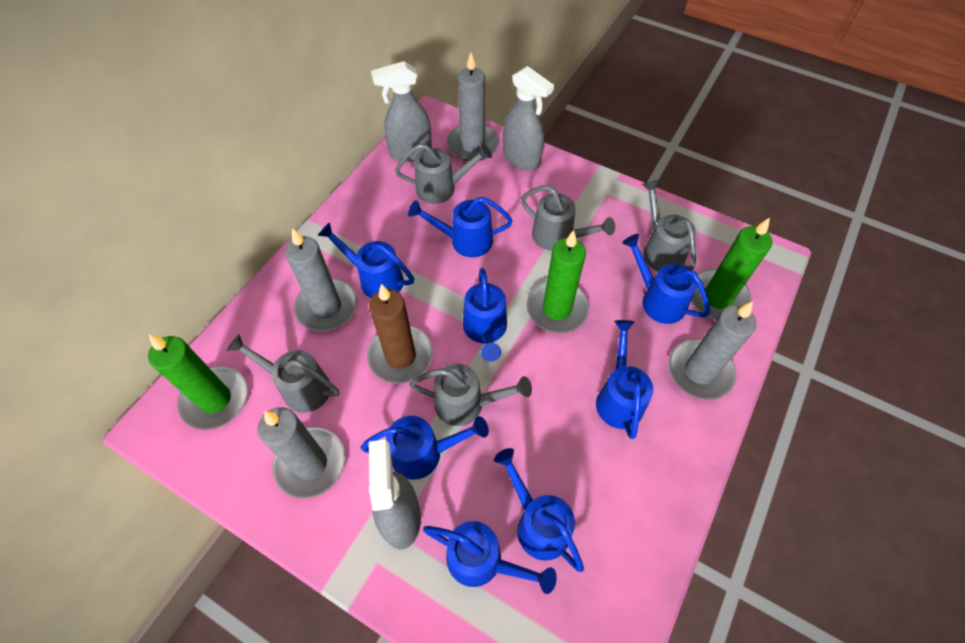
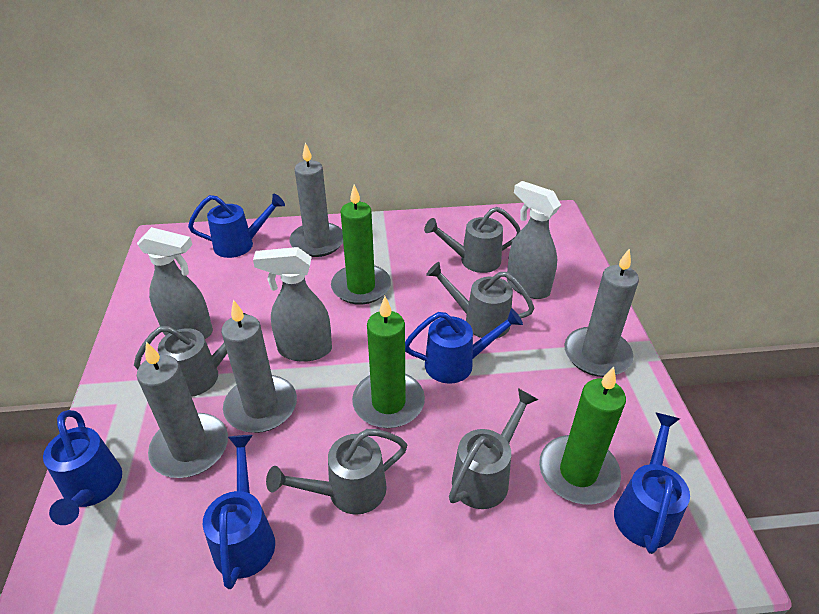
blue watering can: [318,222,414,298] [361,416,489,479] [408,197,512,257] [423,521,557,594] [463,268,507,362] [494,448,584,572] [596,320,653,439] [622,234,710,324] = 8 -> [43,410,122,525] [188,194,285,258] [203,435,275,589] [405,308,523,384] [614,412,690,554] = 5
brown candle: [367,284,433,384] = 1 -> none = 0

